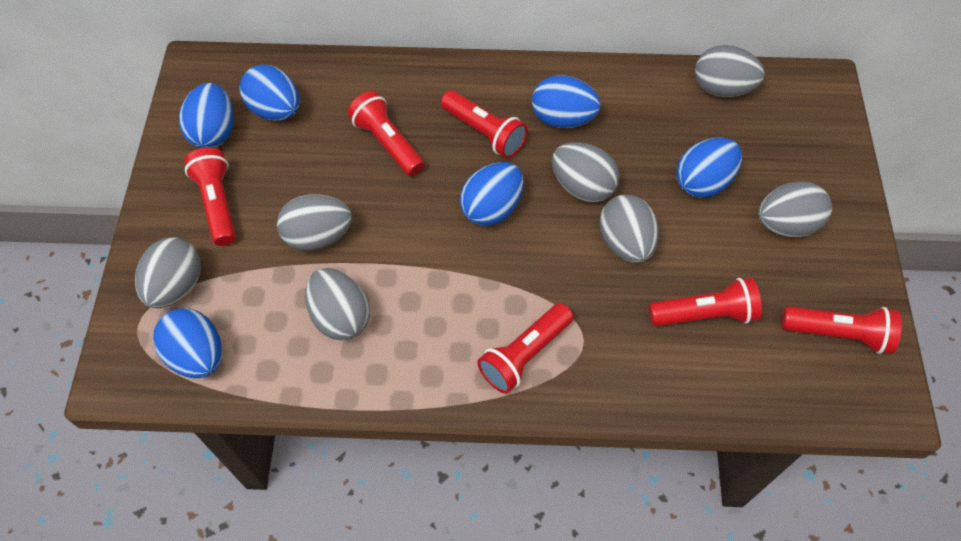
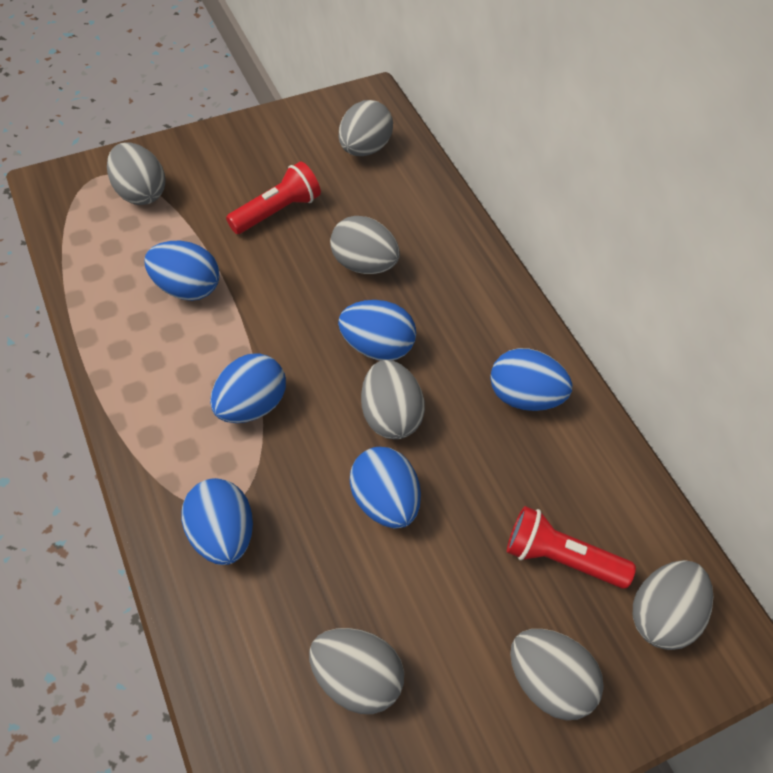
red flashlight: [184,147,236,246] [347,91,425,177] [441,90,528,158] [477,303,573,394] [649,278,762,327] [782,306,902,354] = 6 -> [226,161,321,234] [507,506,636,589] = 2

